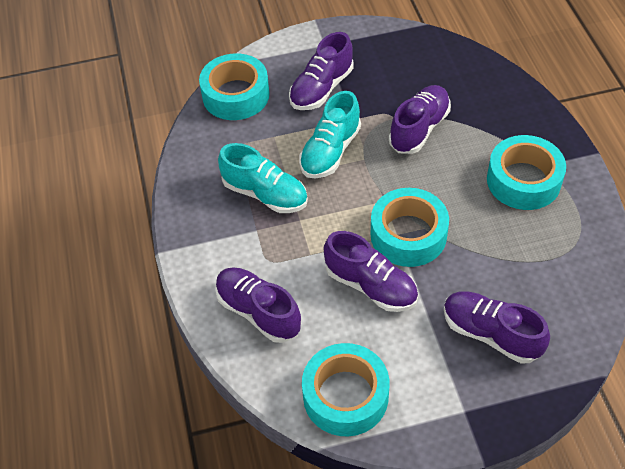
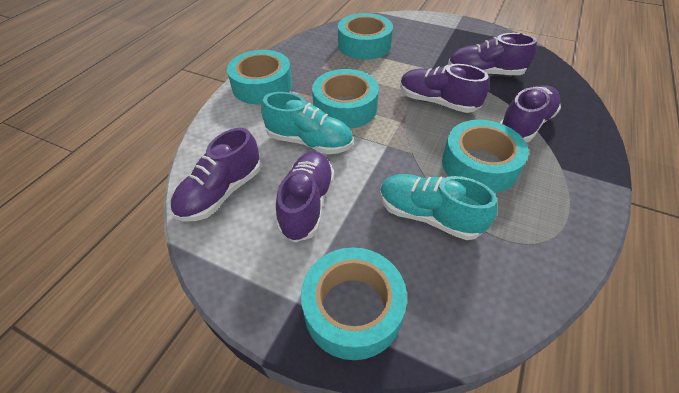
turquoise tape: [199,54,269,120] [302,343,389,436] [371,188,449,267] [487,135,566,210] = 4 -> [227,50,292,105] [301,247,407,360] [312,69,379,129] [338,13,393,60] [442,120,529,193] = 5

